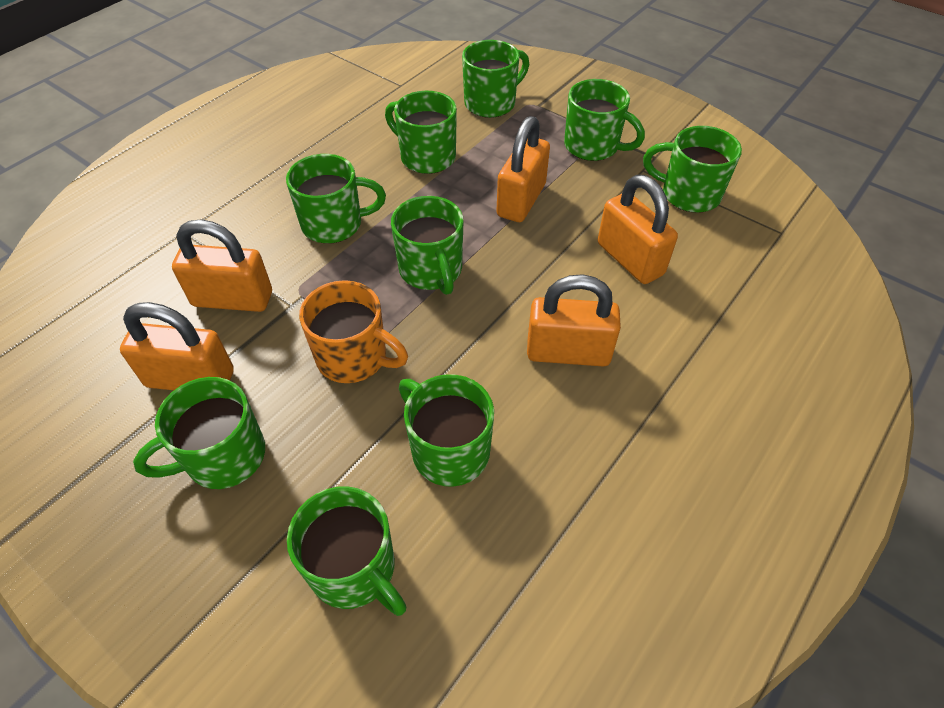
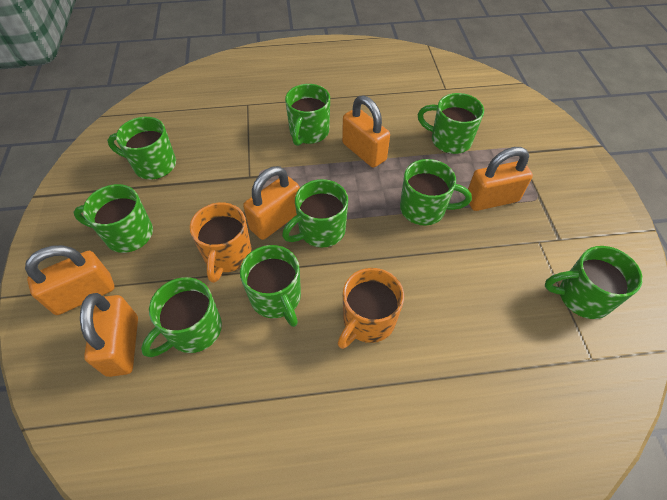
orange mug: [299,280,408,383] = 1 -> [190,202,252,283] [337,268,404,349] = 2

